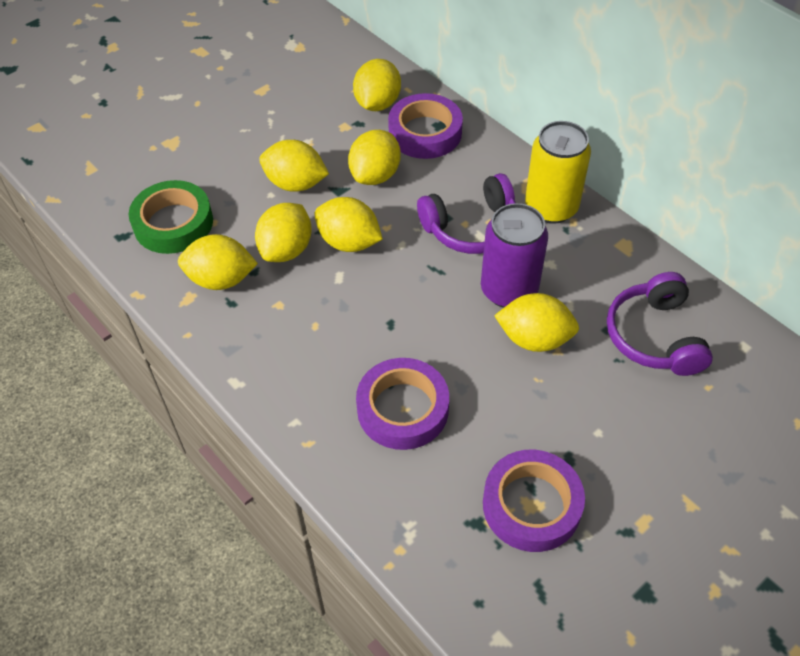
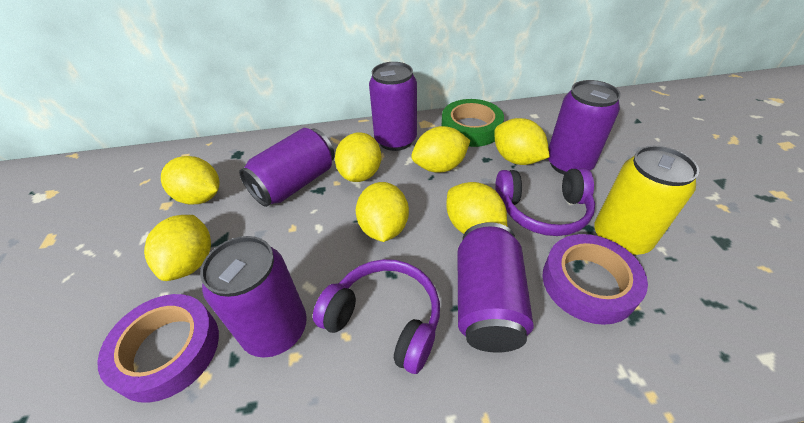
purple can: [481,203,548,308] = 1 -> [200,236,307,358] [239,128,335,207] [369,62,417,151] [457,222,533,353] [548,80,621,175] = 5
purple tape: [356,358,449,450] [388,93,463,159] [483,450,585,552] = 3 -> [97,294,219,403] [542,234,648,325] = 2

